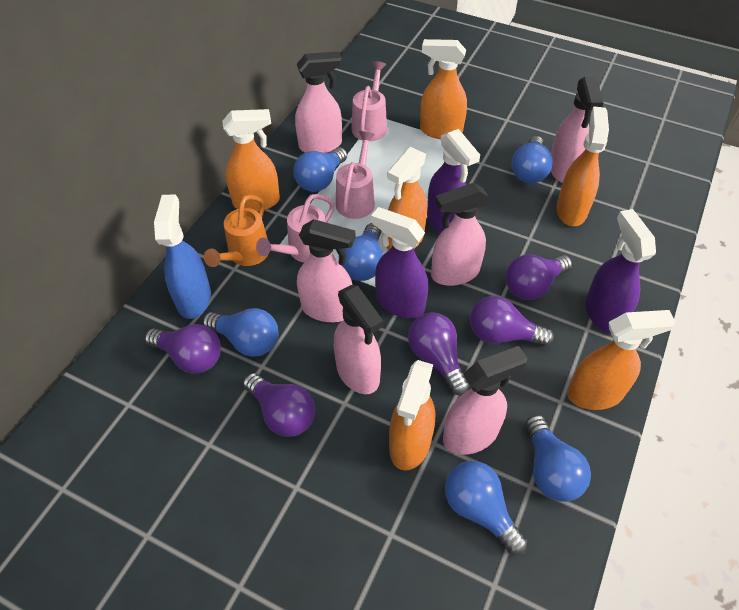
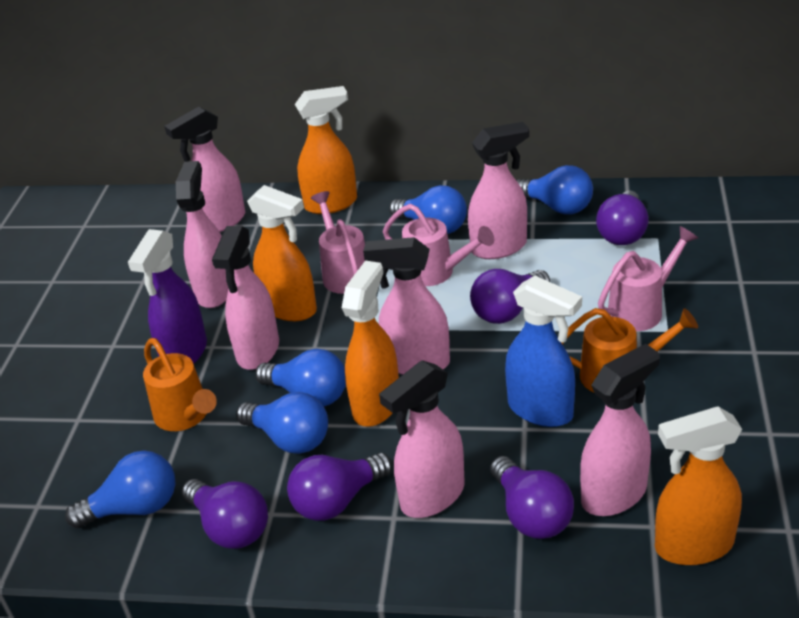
blue light bulb: [203,308,279,357] [293,147,347,192] [342,223,383,281] [445,461,527,555] [512,136,553,184] [525,415,591,502] = 6 -> [65,450,175,528] [236,392,328,454] [255,349,346,406] [389,185,467,234] [516,165,593,214] = 5
orange spray bottle: [222,109,280,212] [387,147,427,251] [389,360,435,471] [420,39,467,139] [556,106,609,226] [567,310,676,410] = 6 -> [247,185,317,321] [295,86,357,214] [342,260,399,427] [655,406,742,565] = 4
orange watering can: [204,195,269,267] = 1 -> [143,338,217,431] [561,308,698,393] = 2
pink spray bottle: [295,51,342,153] [297,219,356,322] [334,285,383,394] [431,183,489,286] [443,346,527,455] [551,76,604,183] = 6 -> [164,107,245,232] [176,161,229,308] [212,226,279,370] [363,237,450,375] [379,360,464,518] [468,122,529,259] [580,344,660,516] = 7
purple spray bottle: [371,207,428,318] [427,129,480,234] [585,209,656,334] = 3 -> [128,229,207,364] = 1

